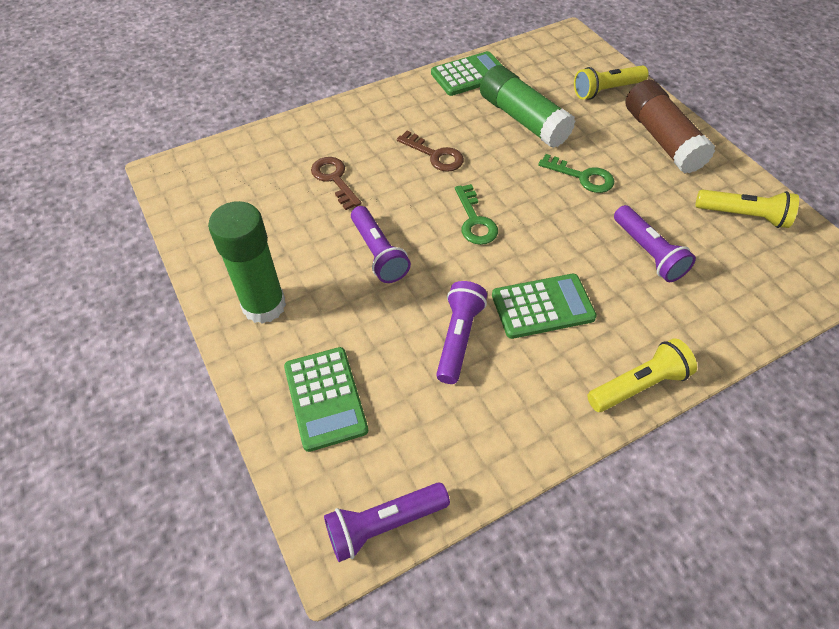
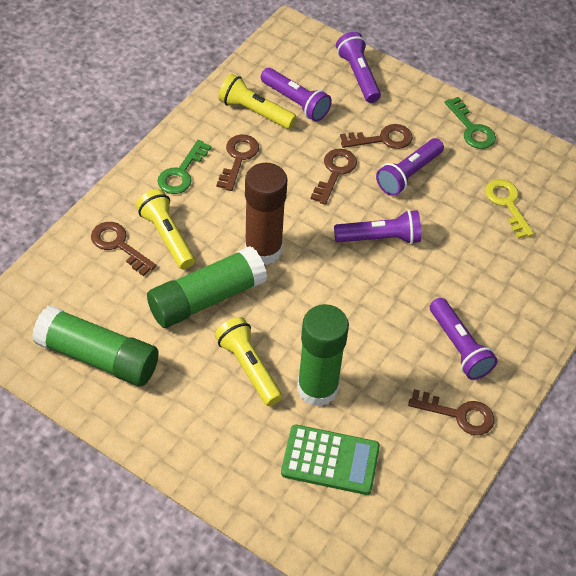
brown key: [311,157,362,210] [397,131,464,172] = 2 -> [91,222,157,276] [216,134,259,191] [310,149,357,205] [340,124,413,149] [408,389,495,435] = 5
green calculator: [284,347,368,452] [431,51,503,96] [492,274,597,339] = 3 -> [281,425,380,495] = 1
green glue stick: [208,201,286,324] [480,65,576,148] = 2 -> [32,305,159,387] [147,246,267,328] [297,304,349,407] = 3
purple flashlight: [324,482,450,562] [351,206,411,283] [436,281,487,384] [614,205,696,282] = 4 -> [261,68,332,122] [334,210,421,244] [336,32,381,103] [376,138,444,196] [430,298,497,380] = 5
yellow key: none = 0 -> [485,179,534,239] = 1

